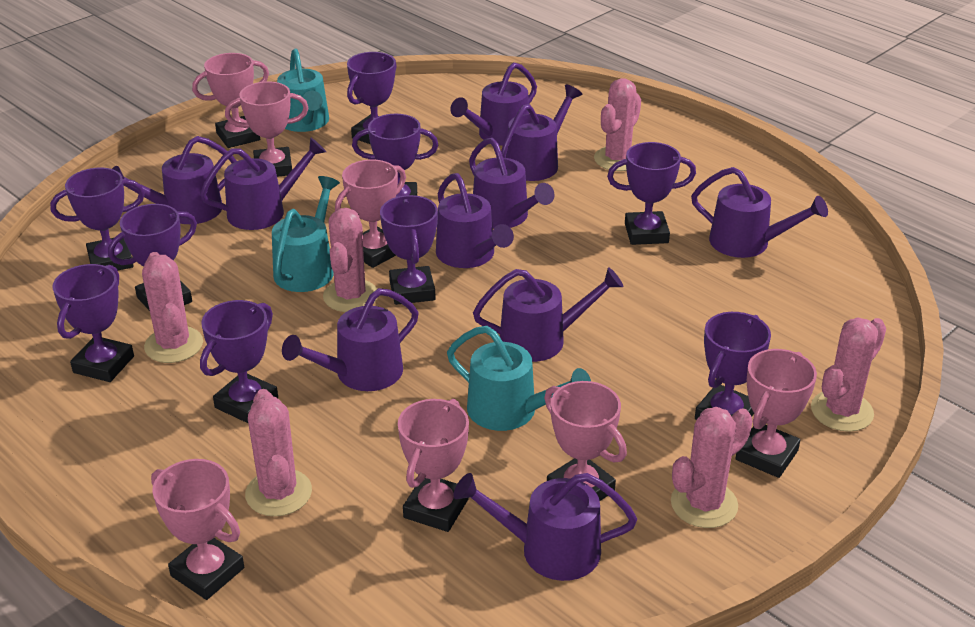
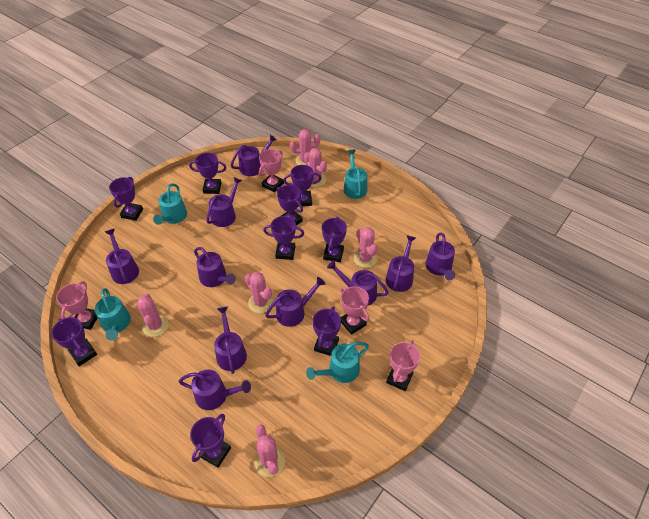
pink trophy: [151,459,244,600] [192,53,269,148] [225,81,309,177] [335,160,406,268] [398,399,469,532] [544,381,627,501] [735,349,817,478] = 7 -> [56,281,97,330] [259,149,284,192] [340,286,369,335] [386,340,420,391] = 4
turquoise watering can: [272,176,340,292] [277,49,329,132] [447,326,591,431] = 3 -> [95,288,131,341] [153,183,187,225] [306,342,369,383] [344,150,367,199] = 4

